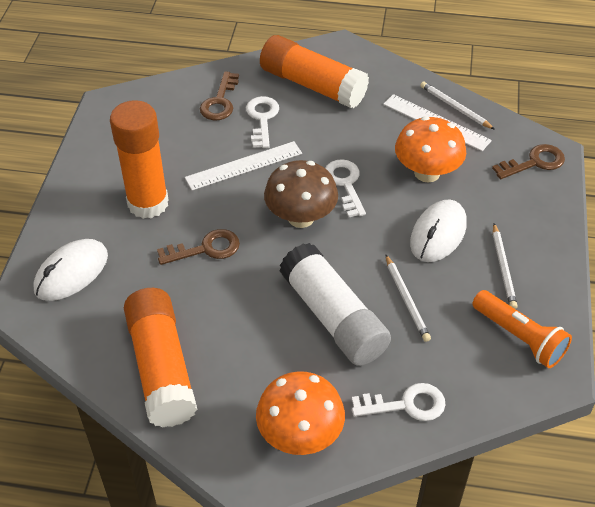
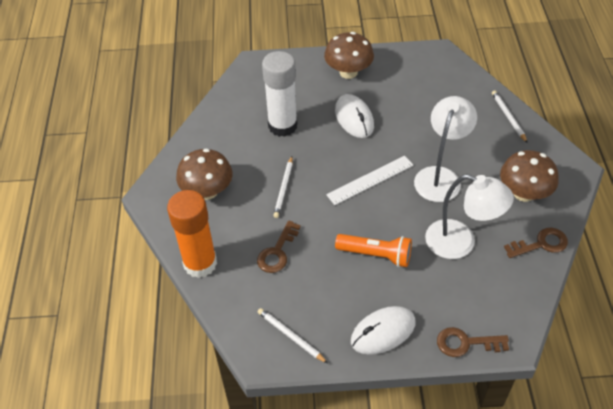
brown mushroom: [264,160,338,228] = 1 -> [176,149,233,200] [324,32,374,79] [500,150,559,202] = 3
orange glue stick: [110,100,169,219] [124,288,197,427] [260,35,369,109] = 3 -> [167,190,217,278] = 1
orange mushroom: [256,371,345,455] [395,116,466,183] = 2 -> none = 0
white key: [246,96,279,148] [325,159,366,217] [352,383,445,421] = 3 -> none = 0
white lamp: none = 0 -> [414,96,477,202] [425,174,514,259] = 2
white ruler: [185,141,302,190] [383,94,492,151] = 2 -> [326,156,413,205] = 1

